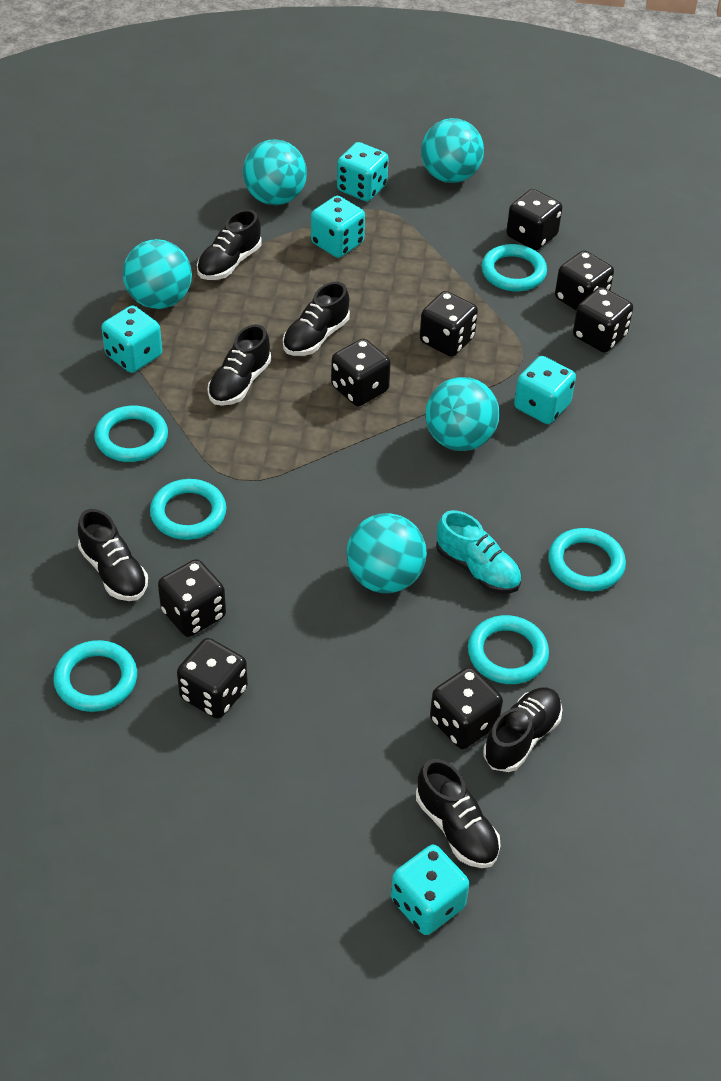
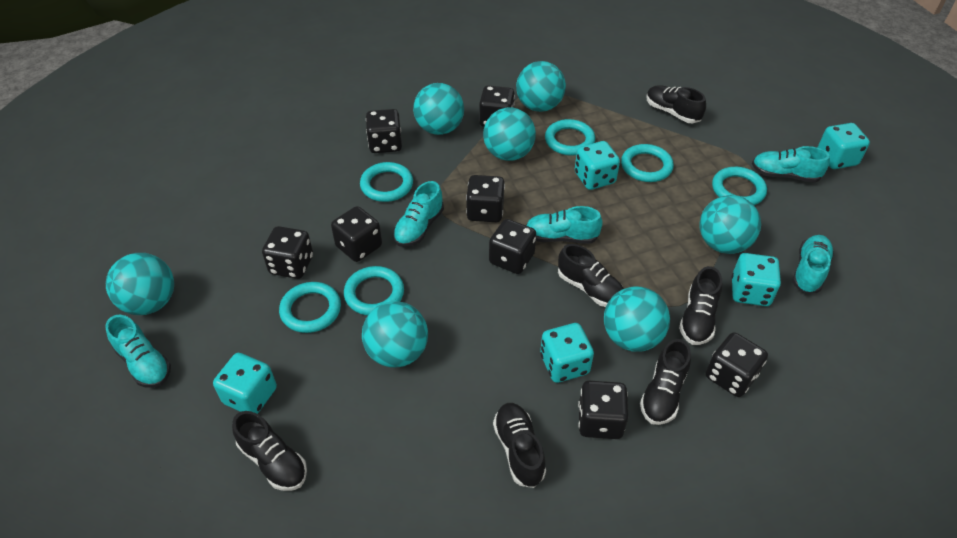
turquoise ball: [123,239,192,309] [243,139,307,205] [347,513,427,593] [421,118,484,183] [425,377,500,451] = 5 -> [106,253,174,315] [362,301,428,368] [413,83,464,135] [483,107,536,161] [516,61,566,112] [604,286,670,352] [699,195,761,254] = 7
turquoise shoe: [436,510,521,594] = 1 -> [105,315,171,388] [393,181,444,247] [526,206,603,244] [752,146,830,183] [792,235,834,293] = 5

